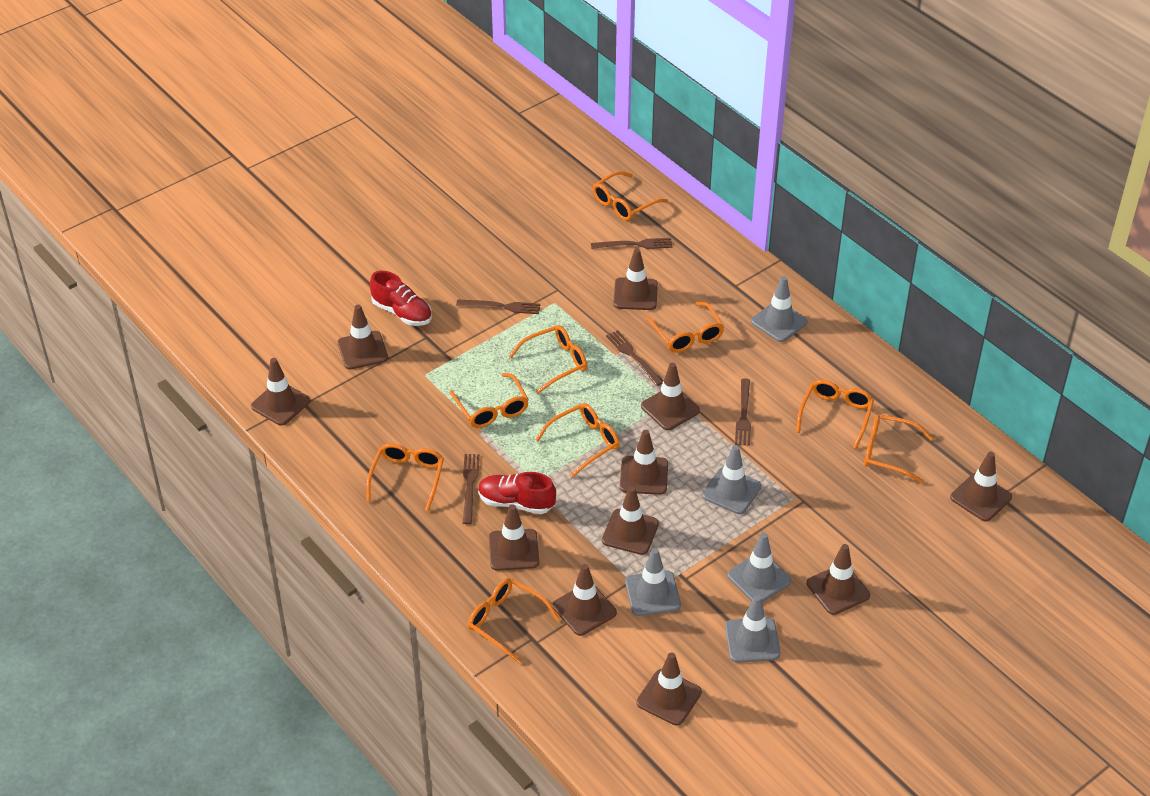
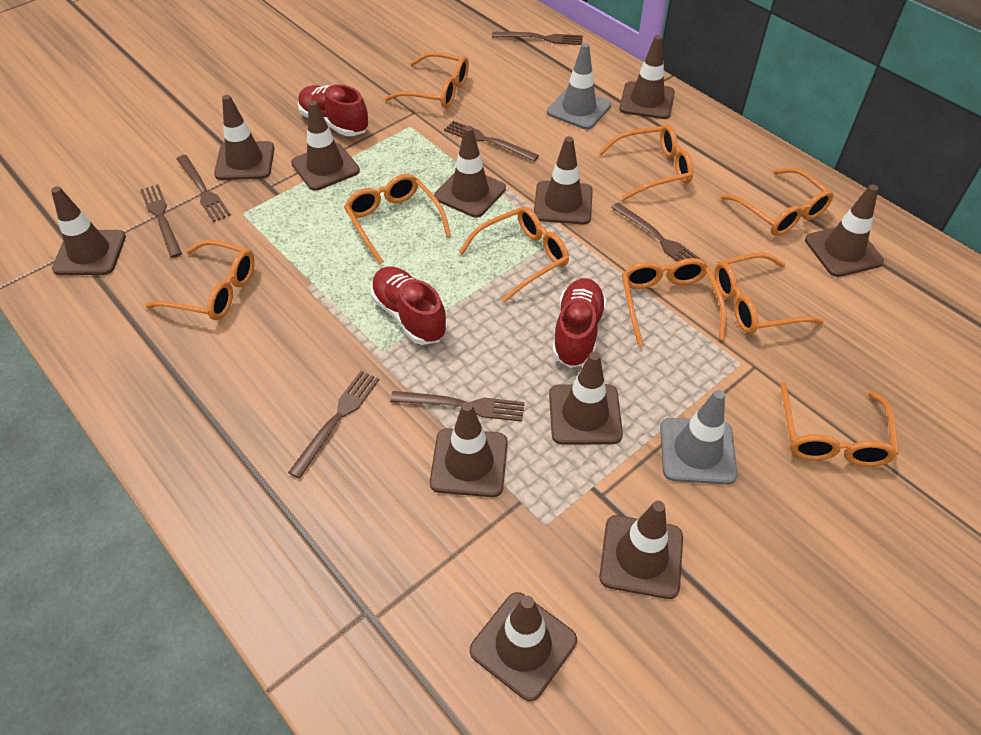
brown fork: [456,300,541,314] [463,454,480,524] [591,238,672,249] [606,330,663,386] [735,378,751,446] = 5 -> [140,184,182,258] [177,155,231,222] [288,371,379,479] [390,391,525,422] [444,121,539,161] [492,32,583,45] [611,202,705,262] = 7
grey traffic cone: [625,548,681,616] [702,445,761,514] [725,595,781,663] [727,533,791,603] [751,276,808,342] = 5 -> [547,43,611,130] [660,390,738,485] = 2
red shoe: [370,271,432,326] [478,472,556,514] = 2 -> [298,84,369,136] [370,267,447,345] [552,278,607,368] = 3

